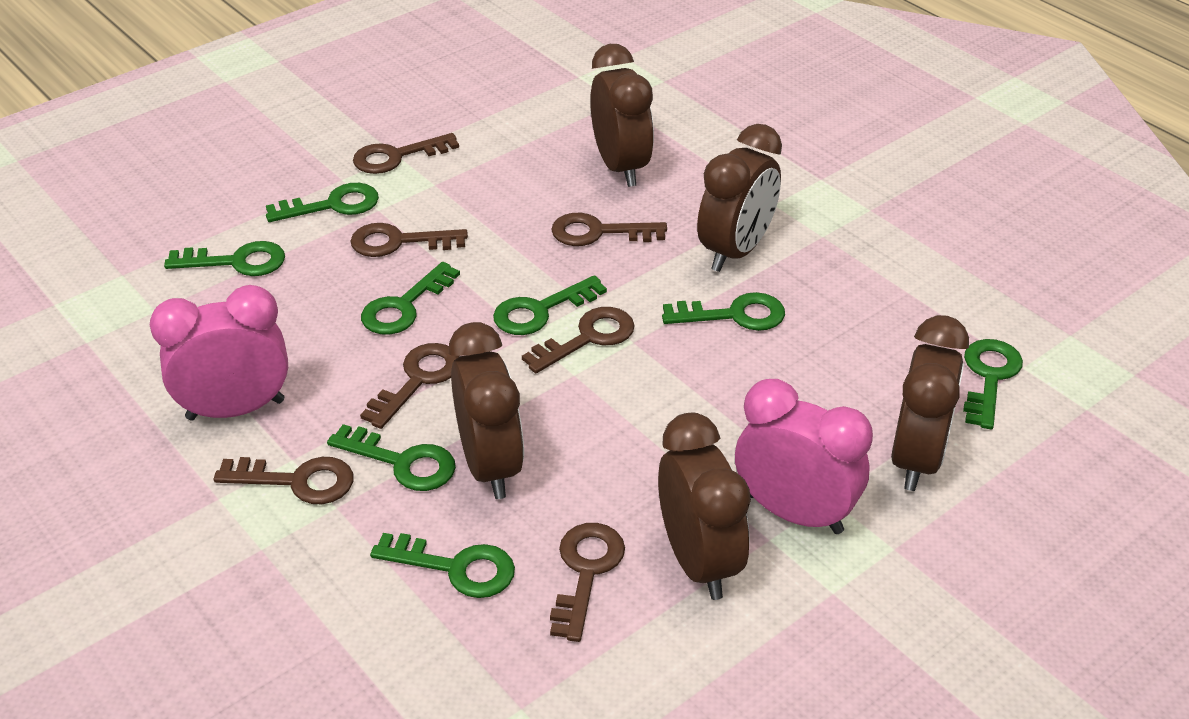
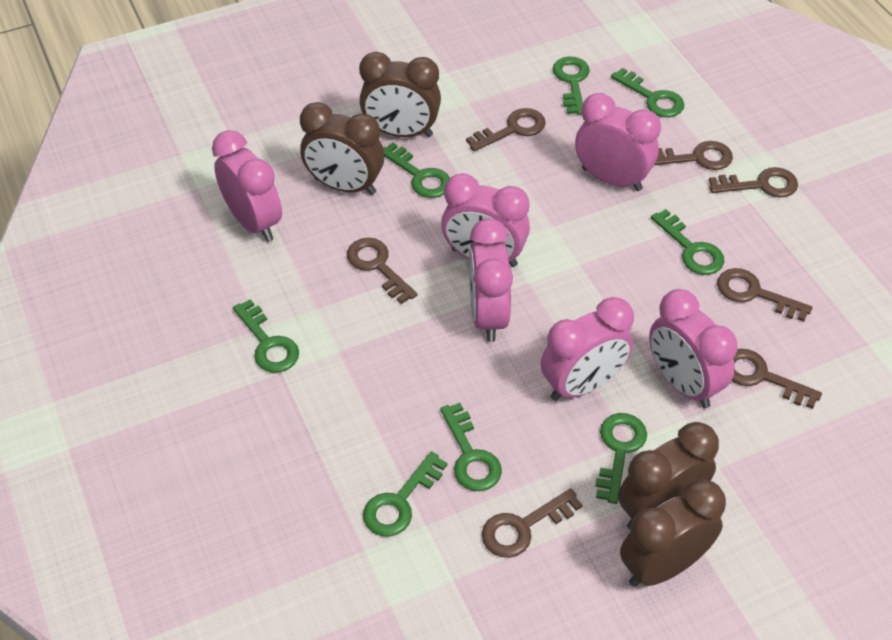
brown clock: [449,322,524,499] [590,44,654,187] [658,412,751,600] [697,124,782,272] [891,315,969,491] = 5 -> [300,102,384,195] [359,52,441,137] [618,422,719,530] [620,479,726,587] = 4
pink clock: [150,285,288,421] [735,379,873,534] = 2 -> [212,130,282,242] [441,173,530,267] [469,218,513,342] [541,297,634,401] [575,93,661,191] [649,289,738,408] = 6

